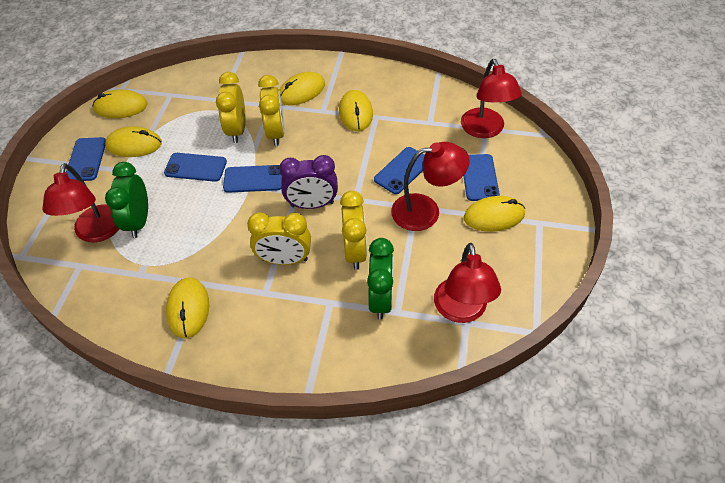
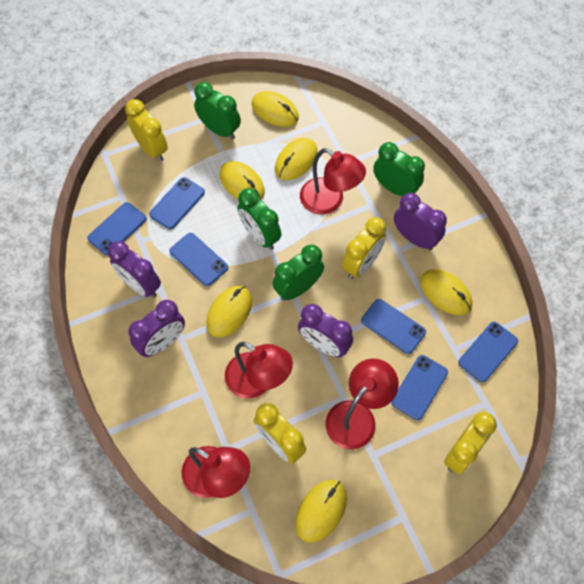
blue phone: [66,137,106,181] [164,153,227,182] [223,165,282,193] [374,147,425,194] [464,154,500,201] = 5 -> [87,202,147,255] [149,177,205,229] [169,233,228,286] [361,299,426,354] [391,355,448,420] [458,322,518,382] = 6
green clock: [105,162,148,238] [367,238,394,320] = 2 -> [194,82,241,140] [237,188,281,250] [273,245,324,301] [373,142,425,196] = 4
purple clock: [279,155,338,209] = 1 -> [108,241,161,298] [128,300,185,357] [298,304,353,357] [394,193,447,250] = 4

